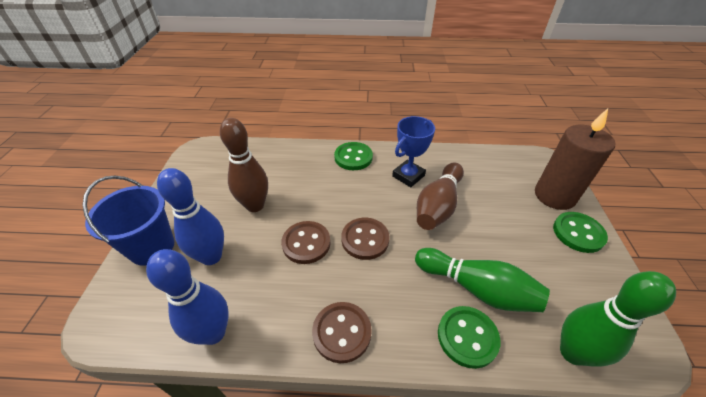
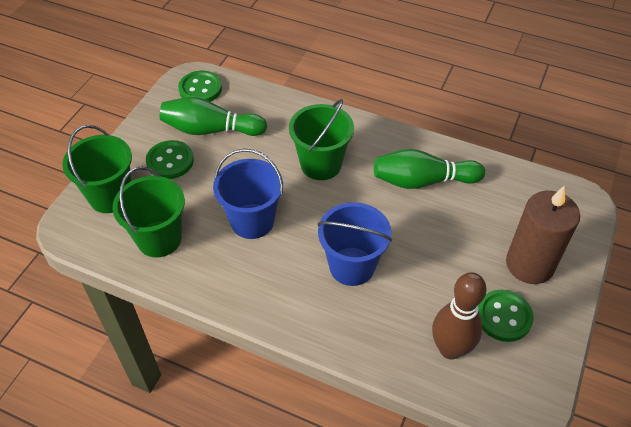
blue bowling pin: [146,249,229,345] [157,168,224,265] = 2 -> none = 0
blue bucket: [82,176,175,266] = 1 -> [213,149,283,239] [318,202,392,286] = 2
blue trophy: [392,116,435,187] = 1 -> none = 0
brown bowling pin: [220,118,268,212] [417,163,464,230] = 2 -> [432,272,487,360] = 1
brown button: [281,221,331,264] [312,302,372,363] [341,218,390,260] = 3 -> none = 0
green bucket: none = 0 -> [62,125,132,213] [112,167,185,257] [289,99,354,180] = 3

